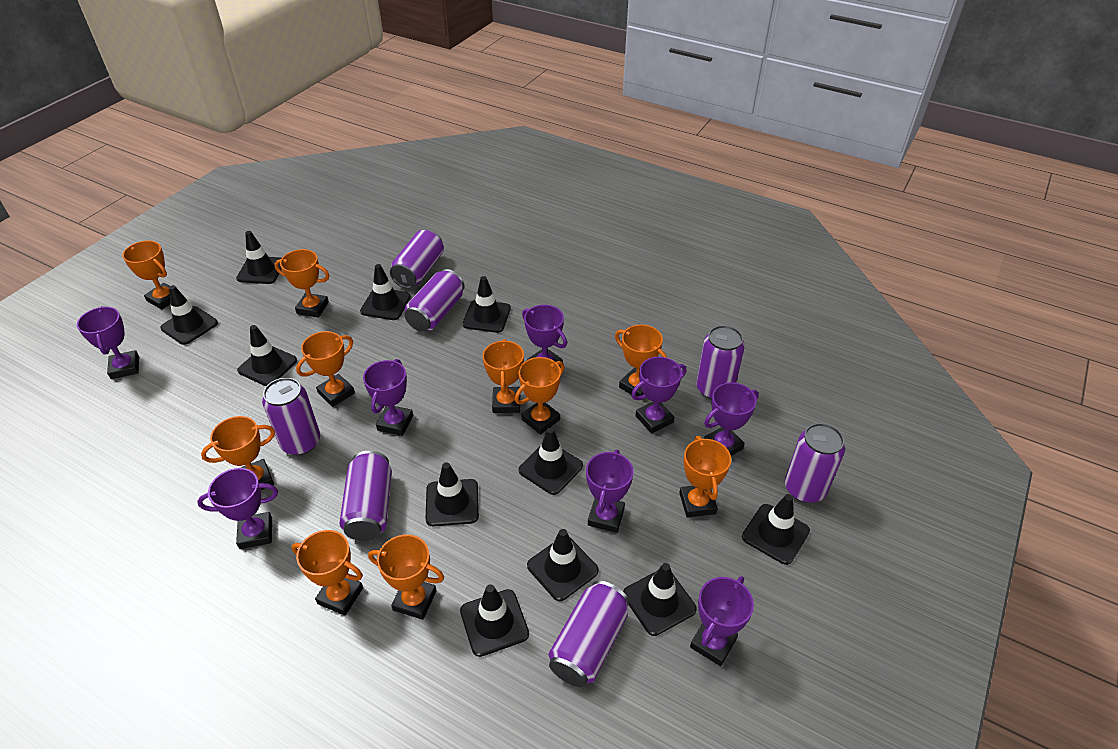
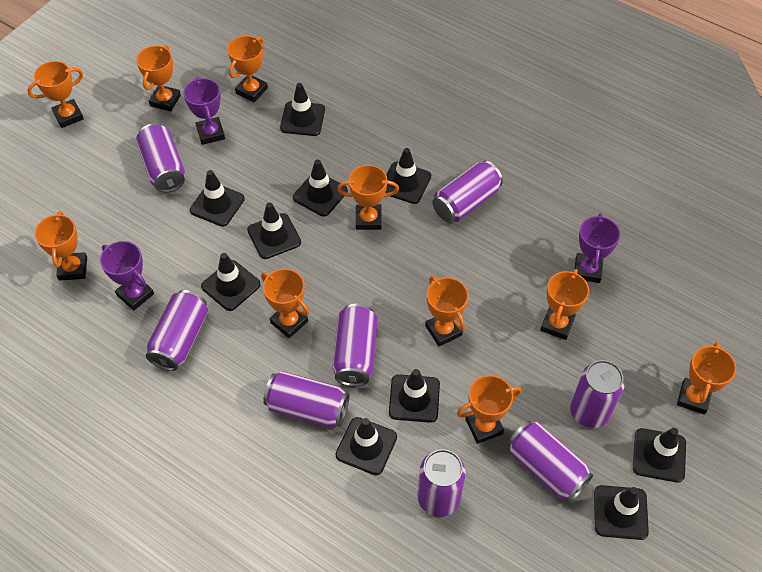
black traffic cone: [160,285,218,345] [236,231,282,284] [237,325,297,386] [360,264,411,320] [426,462,479,526] [460,584,529,657] [462,276,511,333] [519,428,583,495] [527,529,599,601] [623,563,697,636] [742,494,810,565] = 11 -> [190,170,245,227] [201,253,261,311] [247,202,301,259] [280,83,325,136] [293,160,348,217] [336,417,397,475] [385,148,431,204] [389,369,440,423] [594,485,649,540] [633,428,686,483] = 10
purple can: [262,377,320,455] [340,451,392,541] [390,230,444,289] [405,269,465,332] [548,581,629,687] [696,325,745,400] [785,423,845,503] = 7 -> [136,123,185,192] [146,290,208,371] [263,371,350,428] [332,304,378,386] [418,449,466,517] [432,161,503,223] [507,421,593,502] [570,360,625,428] = 8
purple trophy: [77,306,139,379] [197,468,278,549] [363,359,413,436] [522,305,567,367] [586,450,634,533] [631,357,686,434] [690,576,754,666] [704,382,759,456] = 8 -> [100,241,154,310] [183,77,225,145] [574,213,620,283] = 3

